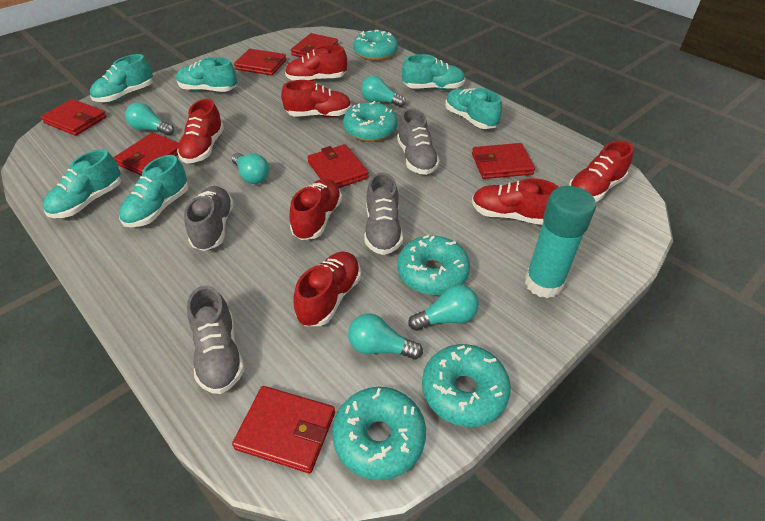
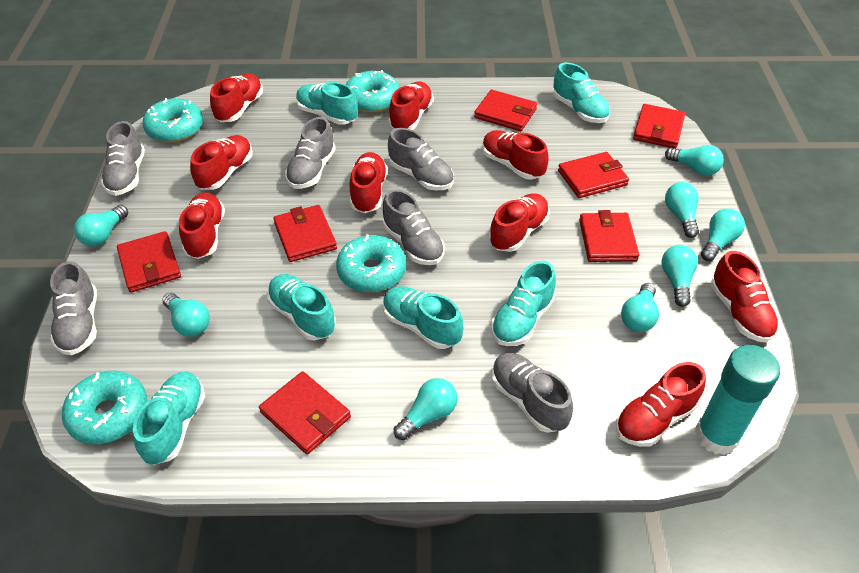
grey shoe: [184,186,234,251] [187,285,244,394] [365,172,403,255] [397,108,440,175] = 4 -> [50,261,97,355] [101,121,145,196] [285,117,336,189] [383,189,445,265] [388,128,454,190] [491,353,573,433] = 6
red shoe: [177,99,224,163] [281,80,352,117] [285,45,347,81] [289,179,342,240] [293,252,361,326] [472,178,558,225] [569,141,634,202] = 7 -> [179,192,225,259] [190,135,253,190] [210,74,263,122] [350,152,388,213] [389,82,434,130] [482,130,549,180] [489,193,550,252] [616,362,706,447] [711,251,779,342] = 9
turquoise donut: [332,387,426,480] [343,101,397,142] [353,30,398,60] [397,235,470,295] [422,344,511,427] = 5 -> [62,371,147,444] [142,98,203,143] [336,234,406,292] [346,70,400,113] = 4
turquoise light bulb: [125,102,174,136] [232,153,269,184] [348,313,423,359] [361,76,406,107] [408,285,479,331] = 5 -> [74,205,128,246] [162,293,210,337] [394,378,458,440] [621,283,659,332] [662,245,698,307] [665,145,724,176] [665,182,699,238] [701,208,745,261] = 8

